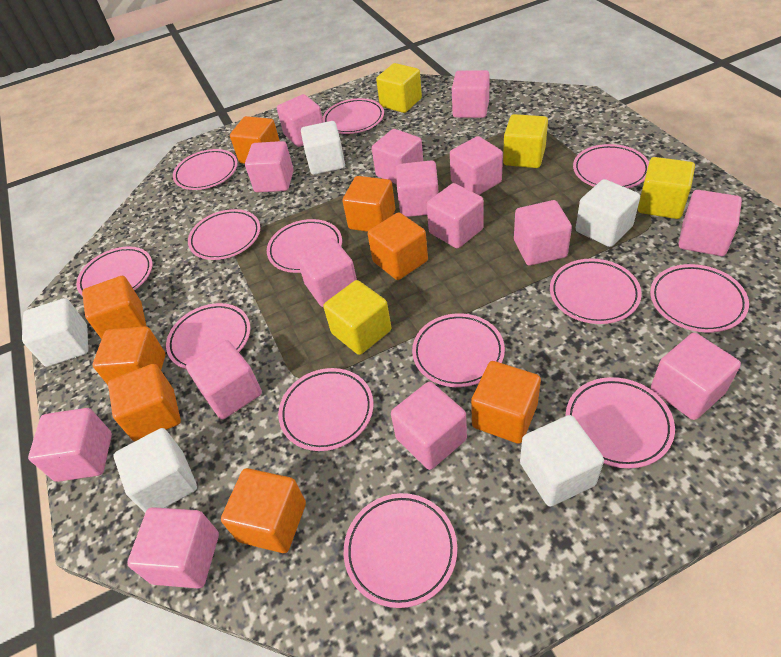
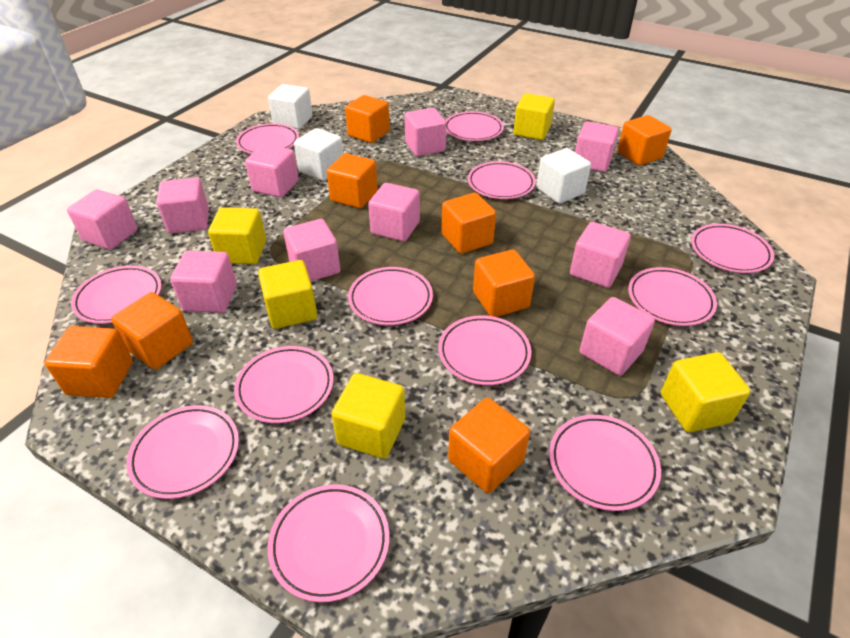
pink cube: [28,408,112,482] [127,507,219,588] [186,340,262,419] [245,141,294,192] [277,94,323,147] [296,238,357,307] [372,129,423,184] [391,382,467,470] [396,160,439,217] [427,183,484,248] [450,136,503,195] [452,70,490,118] [514,200,572,266] [651,333,741,420] [679,190,742,256] = 15 -> [67,189,138,250] [156,178,209,234] [170,251,237,313] [245,144,299,197] [283,219,340,281] [368,183,420,242] [404,108,446,156] [570,222,631,288] [575,121,619,172] [580,297,655,376] = 10
pink plate: [76,246,153,297] [166,303,250,369] [173,149,238,190] [188,209,260,260] [267,219,342,273] [278,368,373,451] [323,98,384,134] [344,493,457,608] [412,313,505,387] [550,259,642,324] [566,377,675,468] [573,144,649,188] [650,264,749,333] = 13 -> [71,265,162,324] [126,405,239,499] [234,346,333,423] [236,123,299,154] [268,484,389,602] [348,267,433,325] [438,316,531,385] [445,111,504,141] [468,161,536,199] [549,415,661,511] [628,267,717,326] [691,224,774,273] = 12
white cube: [22,298,88,367] [114,428,197,513] [301,121,345,175] [520,415,604,507] [576,179,640,247] = 5 -> [268,84,313,129] [294,128,344,181] [536,148,591,204] = 3
yellow cube: [323,280,391,355] [376,63,422,113] [503,114,548,168] [638,157,695,219] = 4 -> [208,207,266,264] [258,260,317,329] [331,373,405,459] [513,93,555,140] [661,352,751,432] = 5

